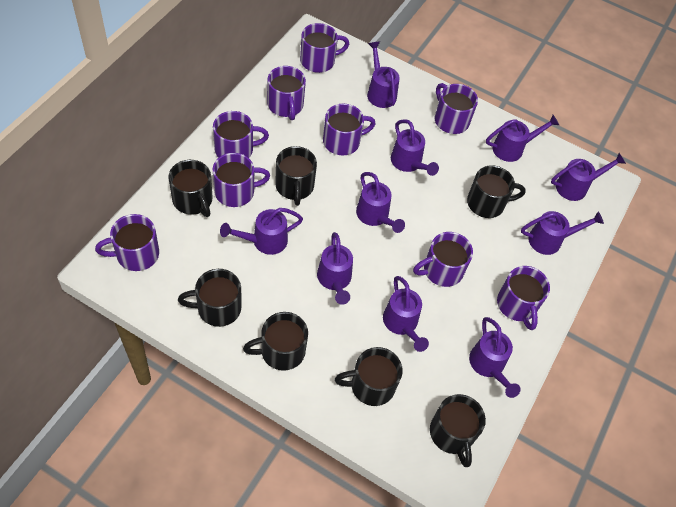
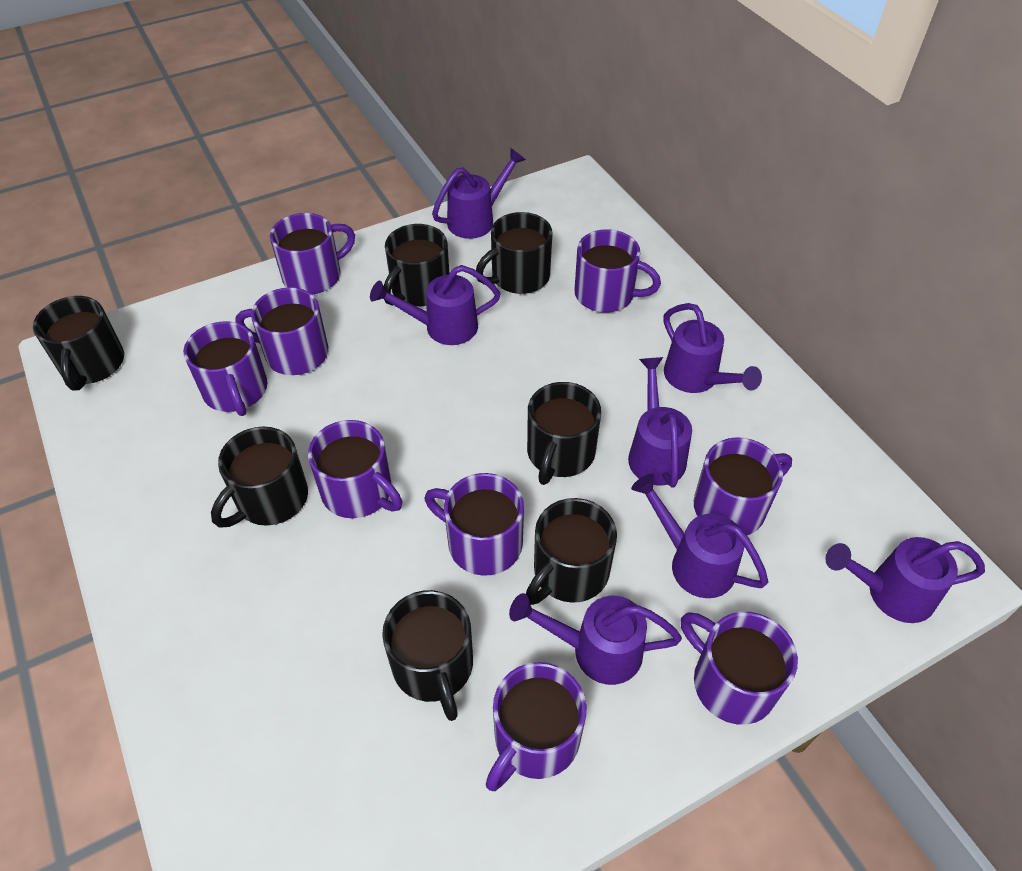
purple watering can: [220,208,303,255] [317,232,353,305] [356,172,405,233] [367,41,400,108] [383,276,429,352] [391,119,439,176] [469,317,521,398] [486,115,559,162] [521,211,604,255] [551,153,626,201] = 10 -> [370,265,500,345] [432,148,526,239] [509,593,682,685] [628,357,692,488] [631,474,768,598] [664,303,762,393] [825,537,985,623] = 7

